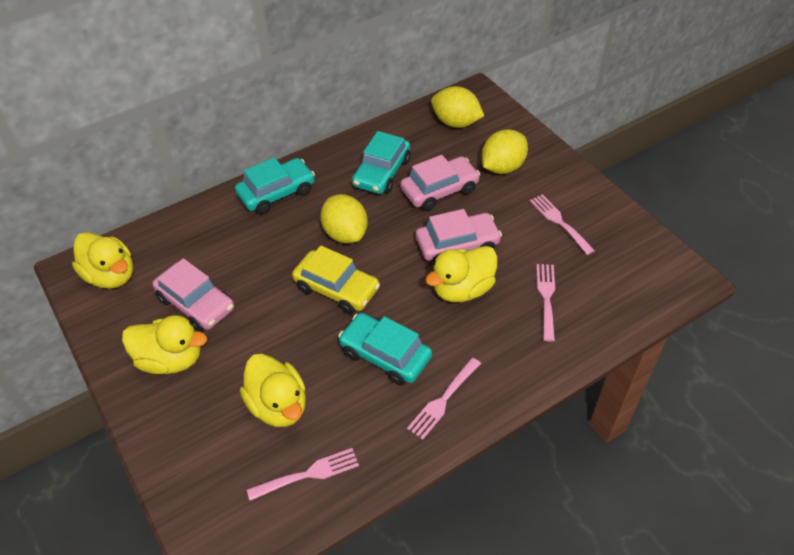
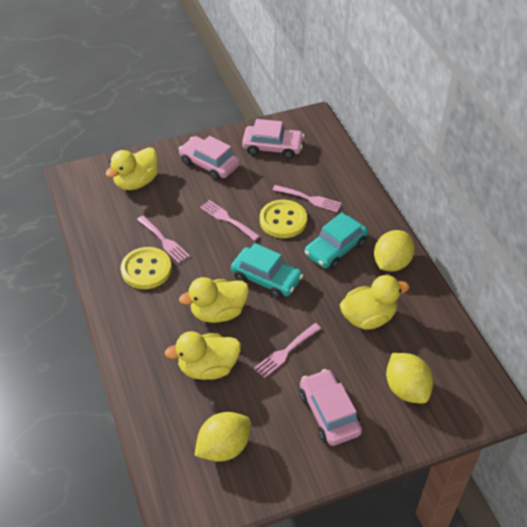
turquoise car: [235,157,315,214] [338,313,432,386] [352,131,411,194] = 3 -> [231,243,303,299] [305,213,368,270] = 2
yellow button: none = 0 -> [121,247,171,289] [260,200,307,238] = 2
yellow car: [292,246,380,314] = 1 -> none = 0

